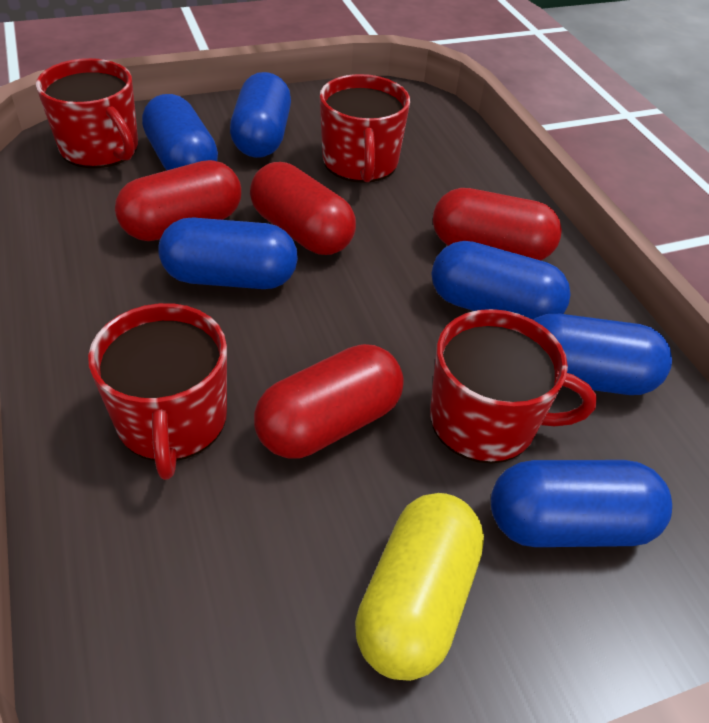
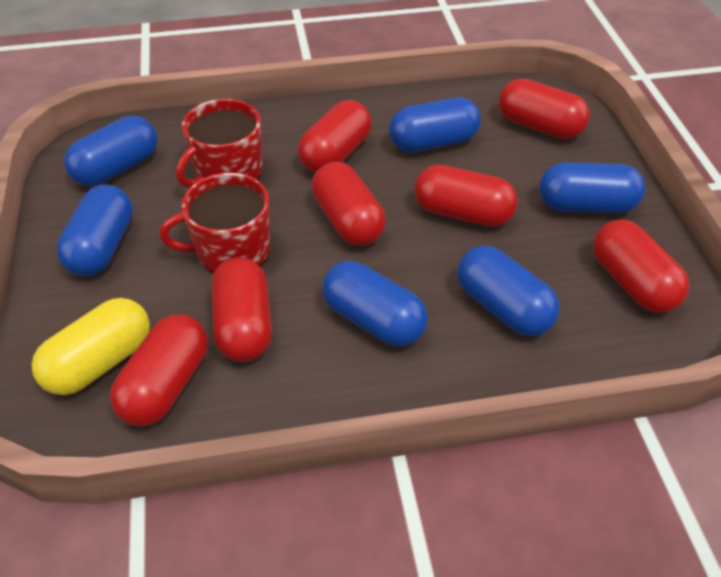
red capsule: [115,160,241,241] [250,162,356,255] [254,344,404,458] [433,188,562,260] = 4 -> [110,314,208,426] [212,257,272,362] [298,100,372,173] [312,162,386,246] [414,165,518,227] [499,79,590,139] [593,219,689,313] = 7
red mug: [36,58,138,168] [88,303,227,480] [320,74,410,183] [430,309,596,464] = 4 -> [159,173,270,274] [176,99,262,188] = 2

